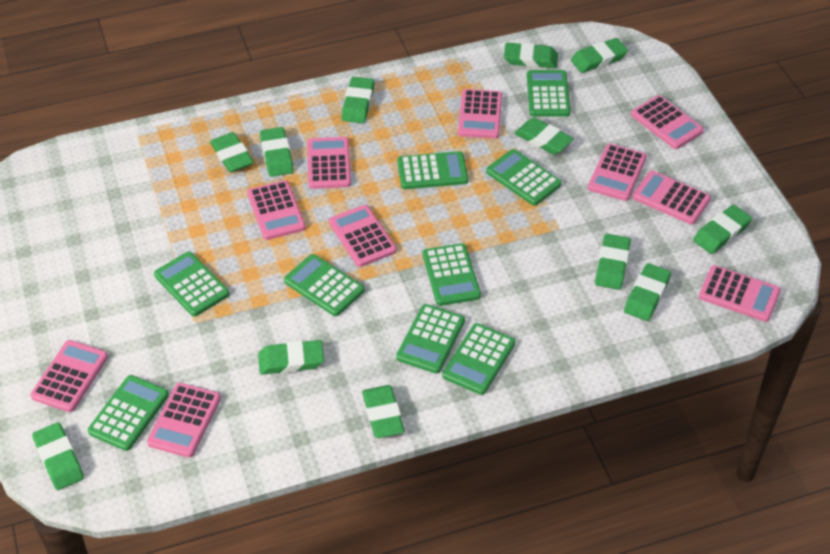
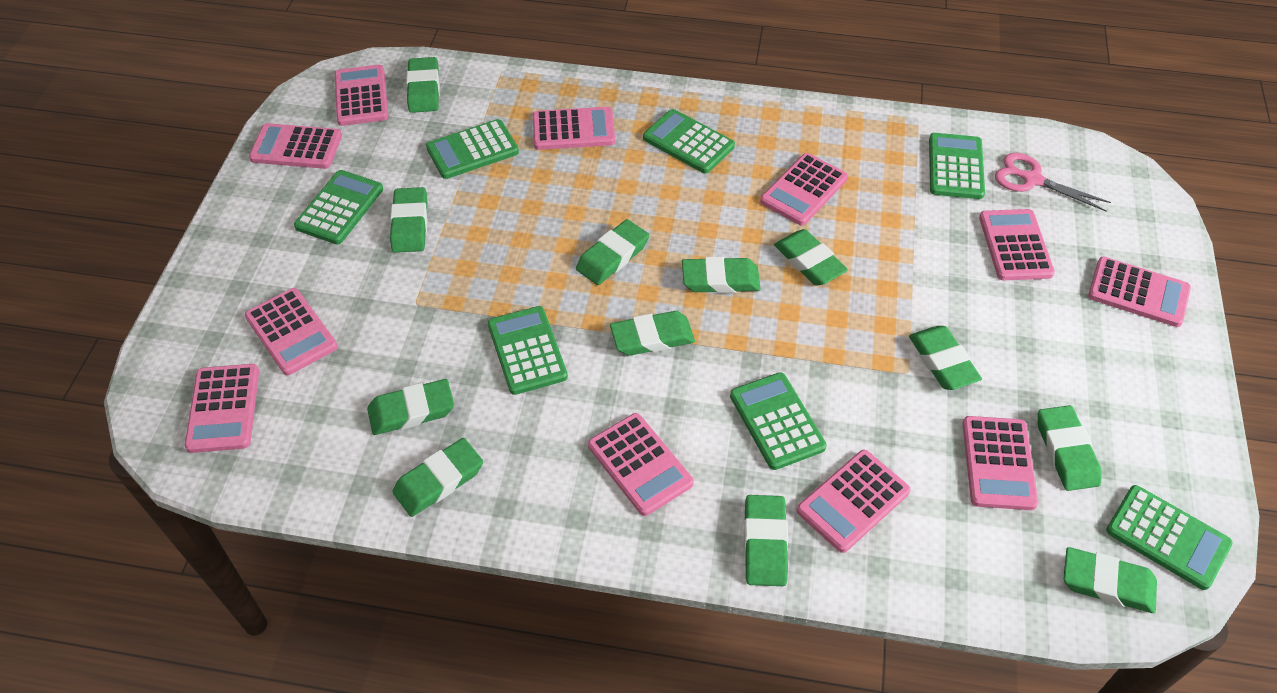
green calculator: [88,375,169,451] [154,252,230,316] [284,254,364,316] [396,304,465,374] [397,151,468,189] [423,243,481,306] [442,323,515,395] [486,149,562,206] [527,70,571,117] = 9 -> [294,170,383,244] [426,119,519,179] [488,306,568,395] [643,109,735,173] [730,373,827,470] [929,133,985,199] [1106,485,1233,590] = 7
pink calculator: [30,340,108,412] [147,383,221,458] [247,180,306,240] [307,137,351,189] [329,205,397,267] [458,89,502,139] [588,144,647,201] [631,95,704,149] [632,171,711,224] [699,265,781,322] = 10 -> [185,364,259,453] [245,288,338,375] [249,123,342,169] [335,65,388,126] [533,107,615,150] [588,413,694,516] [760,153,848,225] [797,450,910,553] [962,416,1038,510] [979,209,1055,280] [1088,257,1191,327] = 11
pink scissors: none = 0 -> [995,153,1111,212] = 1

